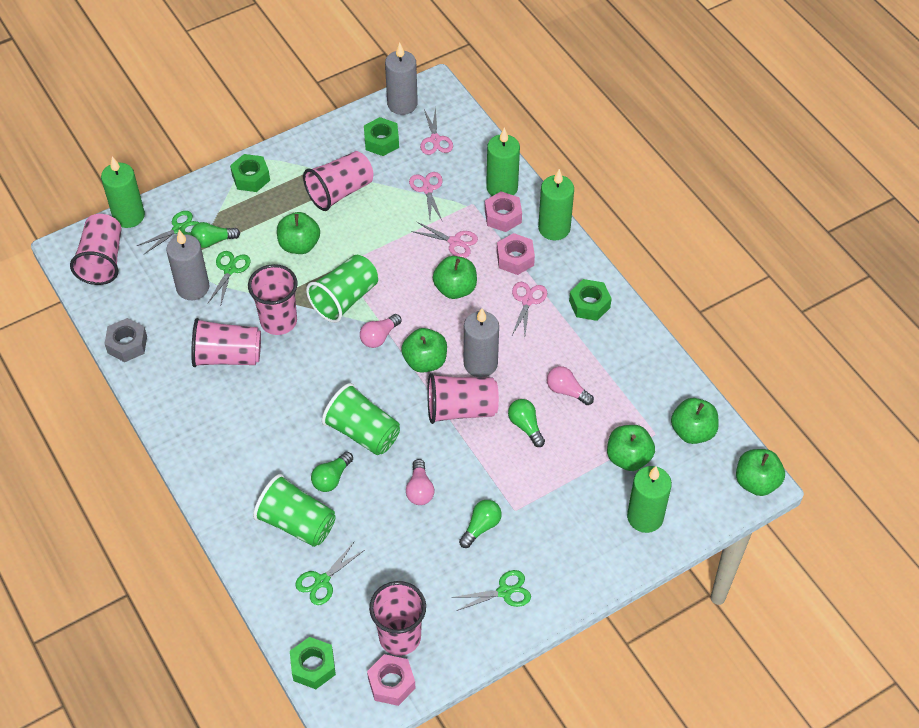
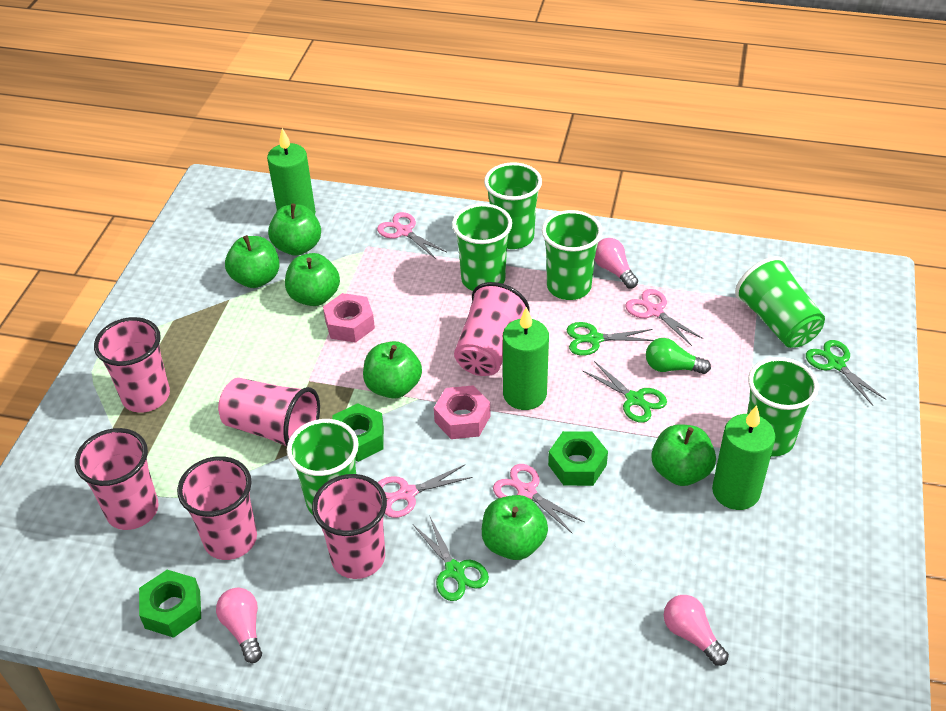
green candle: [101,156,145,228] [486,128,520,196] [538,169,574,240] [627,466,672,533] = 4 -> [267,128,316,214] [503,307,549,410] [712,405,776,510] = 3
green cup: [253,474,336,547] [306,255,378,323] [322,383,400,455] = 3 -> [287,419,359,515] [452,203,512,291] [484,162,542,249] [542,210,602,300] [735,257,825,348] [747,357,819,457] = 6
green light bulb: [190,222,240,248] [311,452,353,492] [459,500,502,548] [508,399,545,447] = 4 -> [646,338,711,374] = 1
green nut: [230,154,270,192] [290,637,336,689] [364,117,399,156] [569,279,612,321] = 4 -> [139,570,201,638] [332,403,384,462] [548,431,608,486] = 3
grey candle: [166,230,209,300] [385,43,418,115] [464,308,499,377] = 3 -> none = 0
grey nut: [104,318,147,362] = 1 -> none = 0
pink nut: [367,654,416,706] [485,191,522,232] [497,233,535,275] = 3 -> [323,293,375,343] [434,385,490,439] = 2

